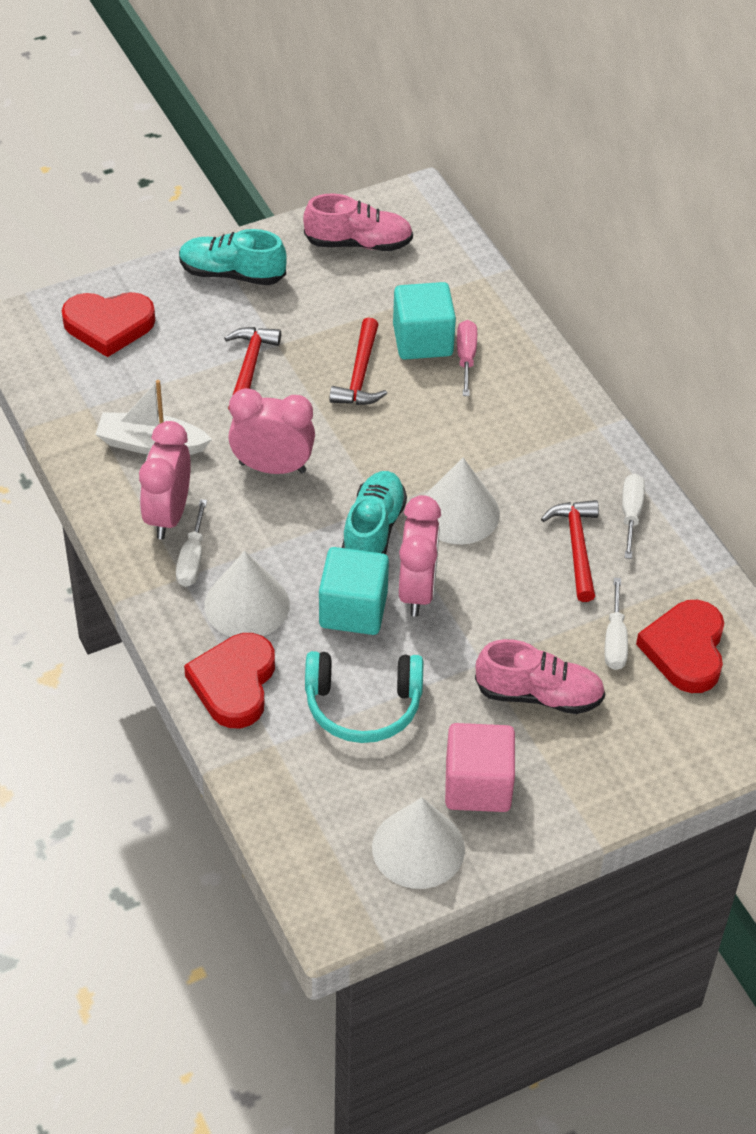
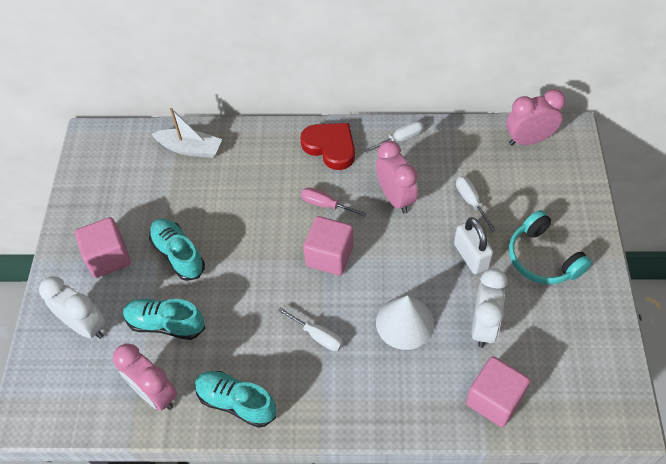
pink cube: [445,723,515,812] = 1 -> [75,217,131,278] [303,216,354,275] [466,356,530,427] = 3
pink shoe: [303,193,413,251] [475,639,605,714] = 2 -> none = 0
red hammer: [224,327,281,409] [329,318,387,405] [541,500,599,602] = 3 -> none = 0
red heart: [62,292,155,357] [184,633,275,728] [636,600,724,693] = 3 -> [300,123,355,170] = 1
turquoise cube: [319,547,389,635] [393,282,456,360] = 2 -> none = 0
turquoise shoe: [179,229,287,285] [342,471,407,554] = 2 -> [123,299,205,340] [149,219,205,281] [195,371,276,428] = 3
white clock: none = 0 -> [39,276,105,339] [472,268,507,348] = 2
white cone: [204,551,290,637] [372,797,465,889] [425,458,500,544] = 3 -> [376,295,434,350] = 1
white padlock: none = 0 -> [454,217,493,274] = 1

